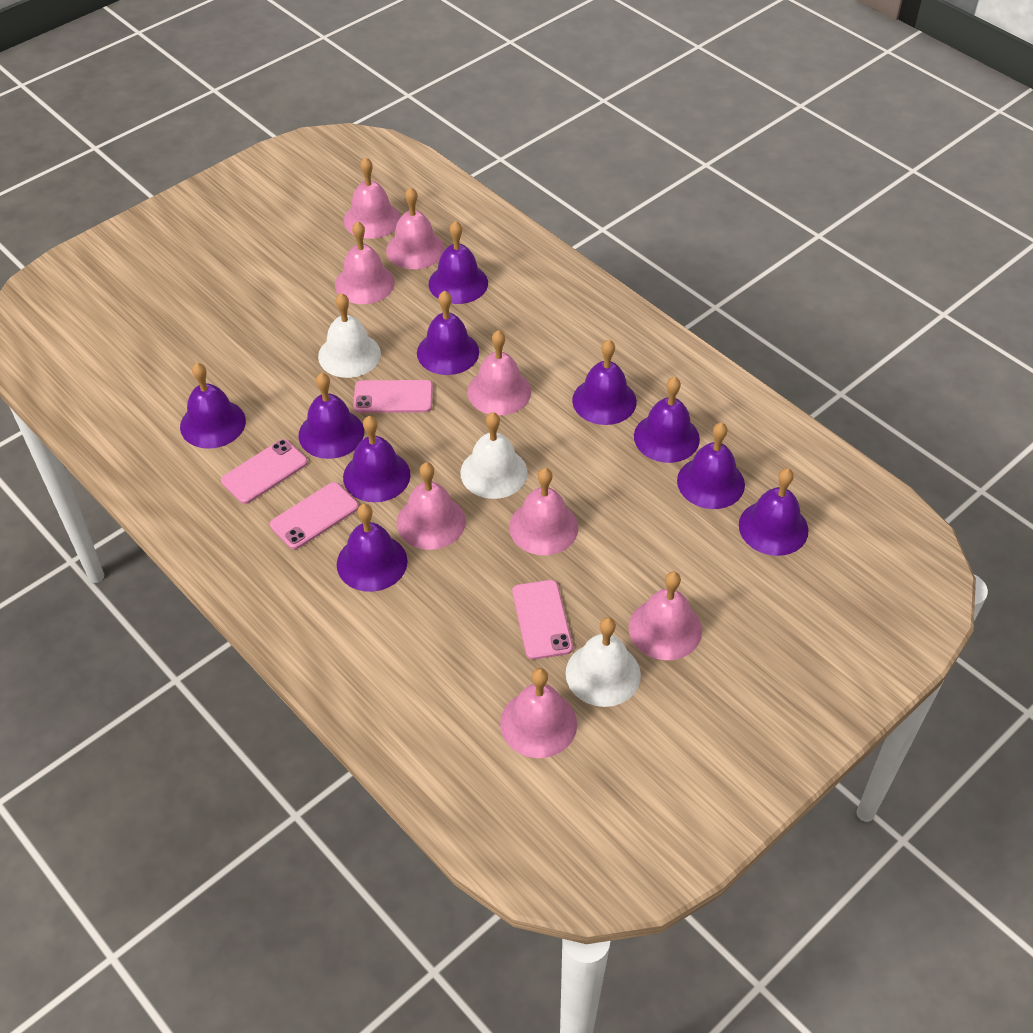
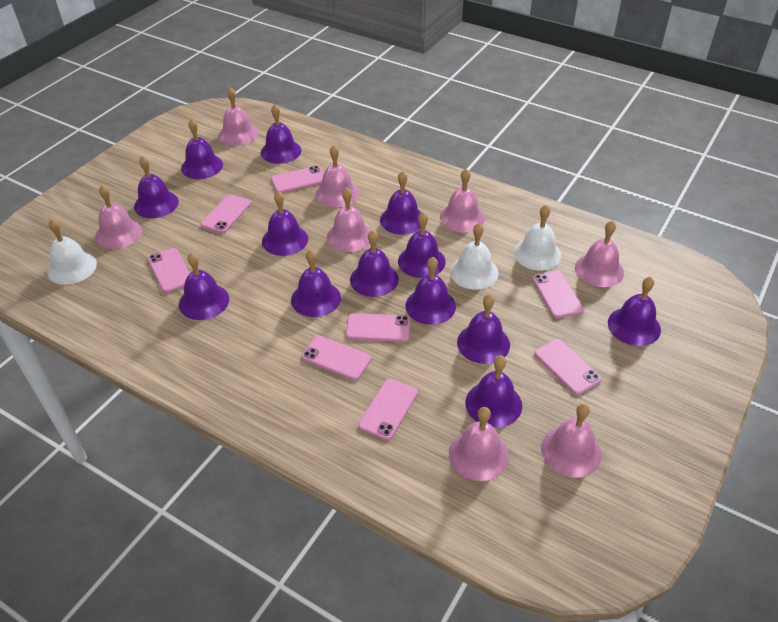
pink phone: [221,439,308,504] [270,482,359,549] [353,380,433,413] [512,580,573,660] = 4 -> [148,248,190,293] [201,194,251,234] [271,166,324,193] [301,335,371,381] [346,313,410,342] [358,378,418,441] [532,271,583,318] [534,339,601,395] = 8
purple bell: [180,363,246,449] [299,373,364,459] [337,504,408,592] [343,416,410,502] [417,290,479,375] [429,221,488,304] [572,340,637,425] [634,377,700,463] [677,422,745,509] [739,468,808,556] = 10 -> [134,156,179,218] [179,252,229,320] [181,119,223,179] [261,104,301,164] [262,191,308,256] [291,249,341,317] [350,230,399,297] [380,171,422,235] [398,212,446,278] [405,257,456,325] [457,294,510,364] [465,355,522,428] [608,277,661,346] = 13

